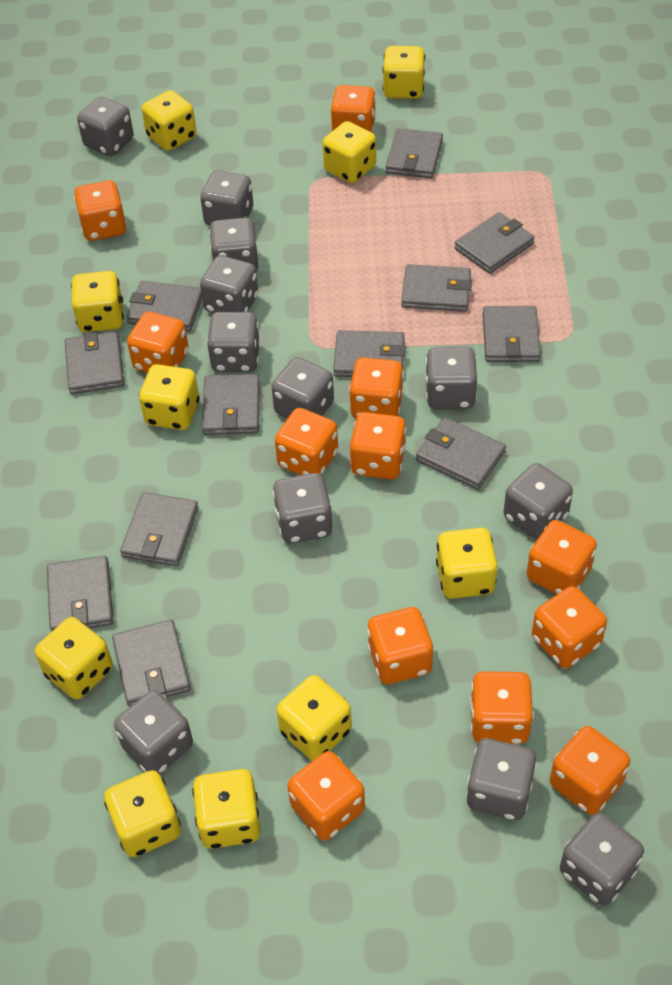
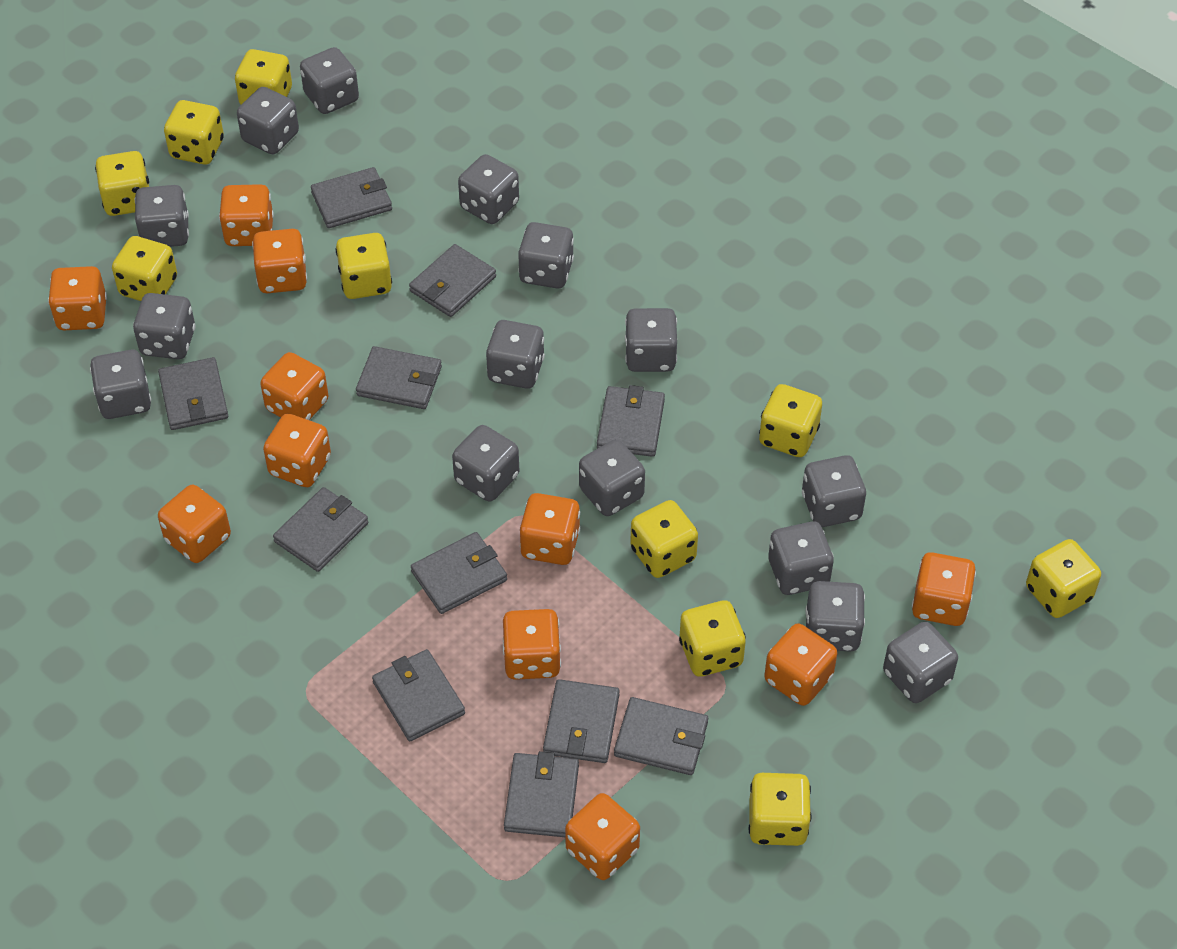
grey dice: [77,97,134,156] [114,690,193,774] [200,171,253,226] [200,255,258,313] [207,312,260,372] [209,218,258,272] [271,357,334,419] [273,473,332,544] [425,347,477,409] [466,738,537,820] [504,463,573,539] [560,813,644,906] = 12 -> [90,350,151,419] [133,293,195,359] [135,185,189,247] [237,87,299,154] [300,47,359,114] [452,425,519,502] [458,154,519,224] [486,320,545,389] [518,222,574,288] [579,439,645,516] [625,308,677,372] [768,521,834,595] [802,455,866,527] [805,581,865,652] [883,622,958,703] = 15
grey wallet: [47,556,114,632] [65,331,124,394] [112,619,191,707] [120,492,199,566] [126,281,202,331] [202,374,260,435] [333,330,406,377] [386,128,443,179] [401,264,472,312] [416,417,506,490] [454,212,535,274] [483,306,541,362] = 12 -> [158,357,228,430] [273,487,368,572] [311,167,392,228] [356,346,442,409] [372,649,465,741] [409,244,496,317] [411,532,507,614] [504,751,579,837] [543,679,620,763] [597,385,665,457] [614,697,708,775] = 11
orange dice: [74,180,127,241] [127,312,189,373] [275,408,338,475] [288,751,365,841] [331,85,376,133] [349,357,404,418] [350,412,406,479] [367,607,433,684] [470,671,534,744] [527,520,597,594] [532,586,607,668] [550,726,630,815] = 12 -> [48,266,107,330] [158,485,231,563] [219,184,274,246] [252,229,307,293] [260,352,328,420] [263,414,331,487] [503,609,561,680] [520,493,581,565] [565,793,640,880] [764,624,837,706] [912,552,976,626] = 11

